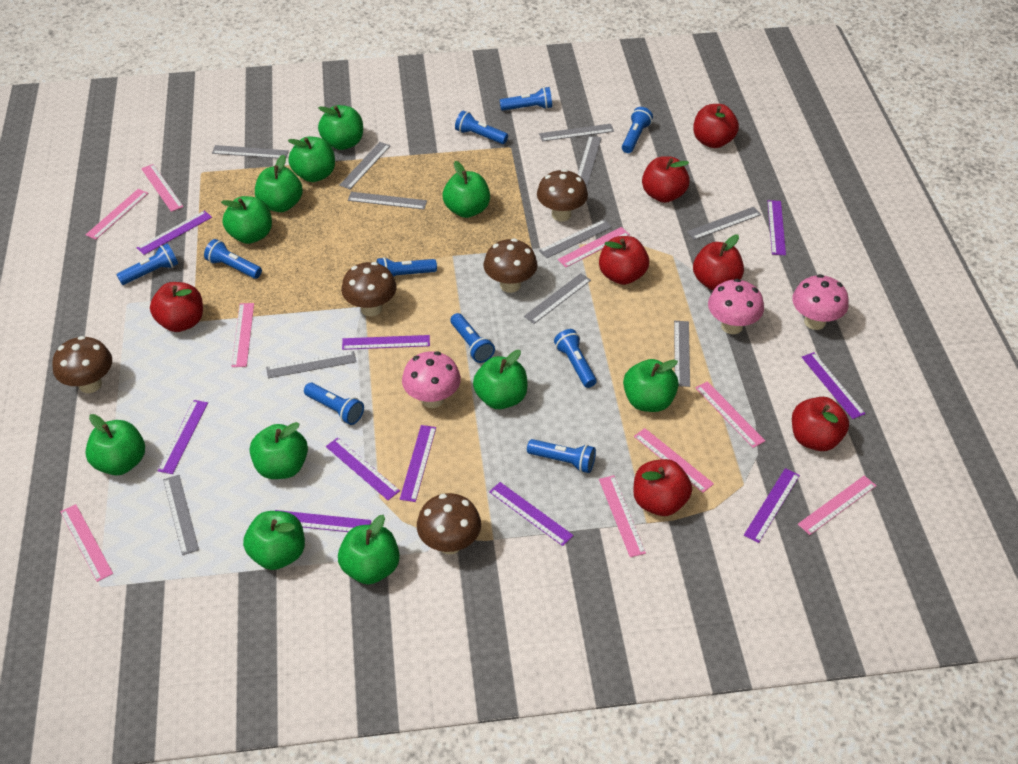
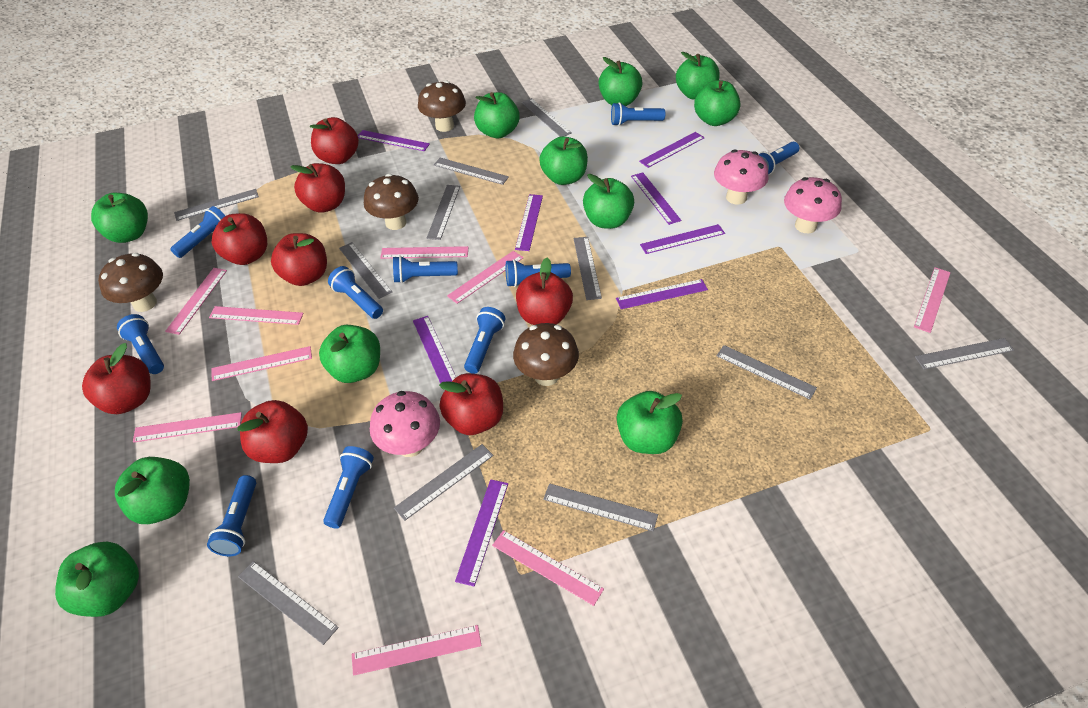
brown mushroom: [52,336,112,393] [341,262,397,316] [417,493,481,554] [484,239,538,293] [537,169,588,221] = 5 -> [98,253,163,312] [364,174,419,230] [418,81,466,132] [513,323,579,386] = 4
purple ruler: [137,210,212,255] [158,400,208,474] [275,510,371,532] [326,438,400,500] [342,335,430,350] [400,425,436,502] [489,482,574,546] [744,468,800,543] [768,200,786,255] [802,352,866,419] = 10 -> [358,130,430,151] [413,316,456,383] [455,479,508,586] [515,194,543,251] [616,279,708,309] [631,172,681,225] [639,132,705,168] [640,224,725,254] = 8
red apple: [150,282,203,332] [599,236,649,285] [633,459,692,516] [642,156,690,203] [693,104,739,148] [693,235,744,290] [792,397,849,451] = 7 -> [82,343,151,414] [212,213,267,265] [238,400,308,463] [271,233,327,286] [290,163,345,213] [310,117,359,164] [439,373,503,435] [516,258,573,325] = 8

